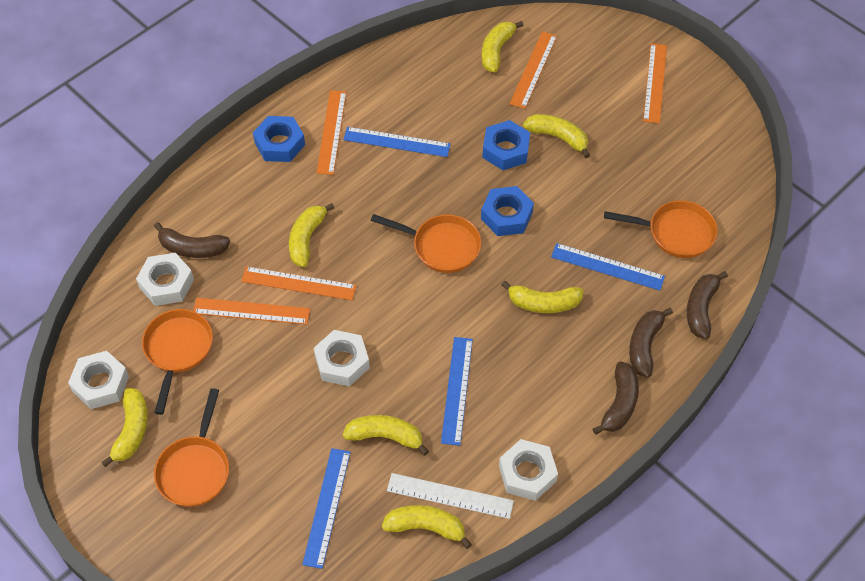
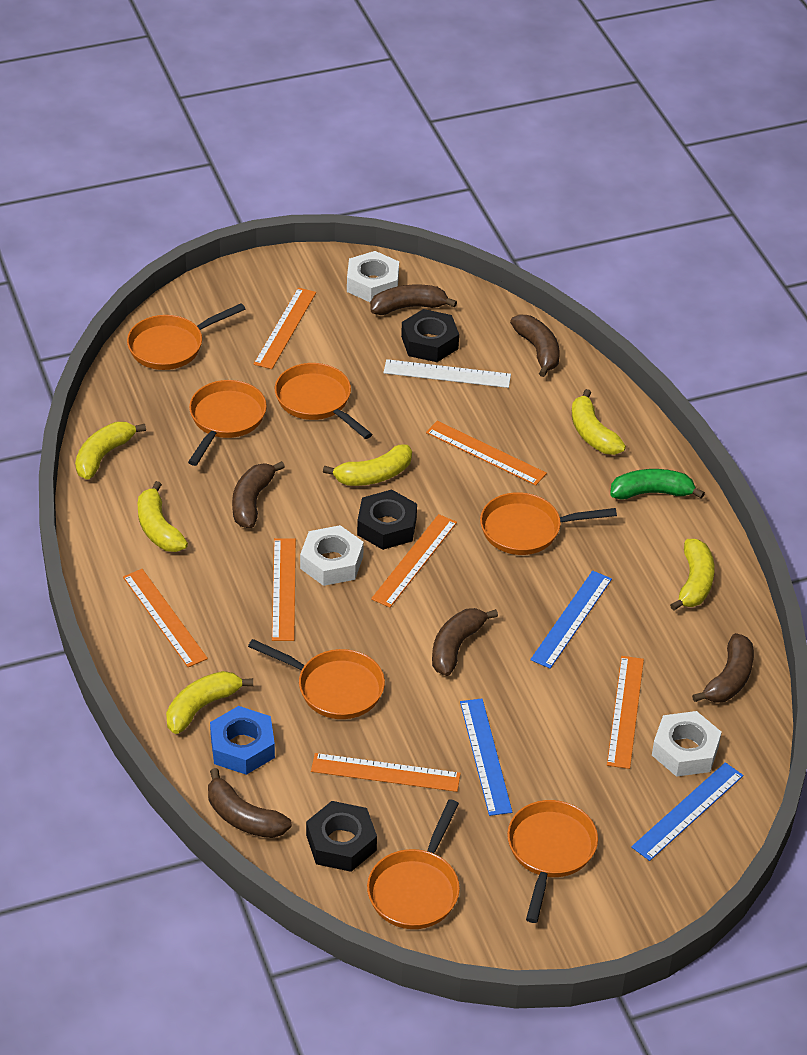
black nut: none = 0 -> [306,801,377,872] [357,490,417,550] [401,309,459,362] = 3
blue nut: [253,116,305,162] [481,186,534,236] [482,120,530,170] = 3 -> [210,706,275,775] = 1
blue ruler: [302,448,351,569] [343,127,451,157] [441,337,473,446] [551,243,665,291] = 4 -> [460,699,512,816] [530,571,612,669] [631,762,744,861] = 3
brown banana: [154,222,230,258] [593,361,639,435] [629,308,673,378] [687,271,728,339] = 4 -> [208,768,292,838] [232,461,285,528] [370,285,457,315] [432,608,498,676] [510,314,560,377] [692,633,754,703] = 6
green banana: none = 0 -> [610,469,705,500] = 1
orange pan: [142,309,213,415] [154,388,229,507] [371,214,481,273] [604,200,718,258] = 4 -> [127,303,245,370] [188,380,267,466] [248,639,385,719] [275,363,372,439] [367,799,460,929] [480,492,617,555] [507,800,598,923] = 7
orange ruler: [193,298,310,324] [241,266,357,300] [317,91,346,175] [510,31,557,109] [643,43,667,124] = 5 -> [123,569,208,667] [254,288,316,369] [272,538,296,641] [311,753,461,792] [371,514,457,608] [426,421,547,486] [607,656,644,769] = 7
white nut: [68,351,129,409] [136,253,194,306] [314,330,370,387] [499,439,558,501] = 4 -> [300,525,364,586] [347,251,399,303] [652,711,722,777] = 3
yellow banana: [101,388,148,467] [289,203,334,267] [343,415,429,456] [382,505,472,549] [482,21,523,72] [502,281,584,313] [523,114,590,158] = 7 -> [75,422,146,480] [138,481,188,552] [166,671,253,734] [323,445,412,486] [572,389,626,455] [670,539,715,611] = 6

